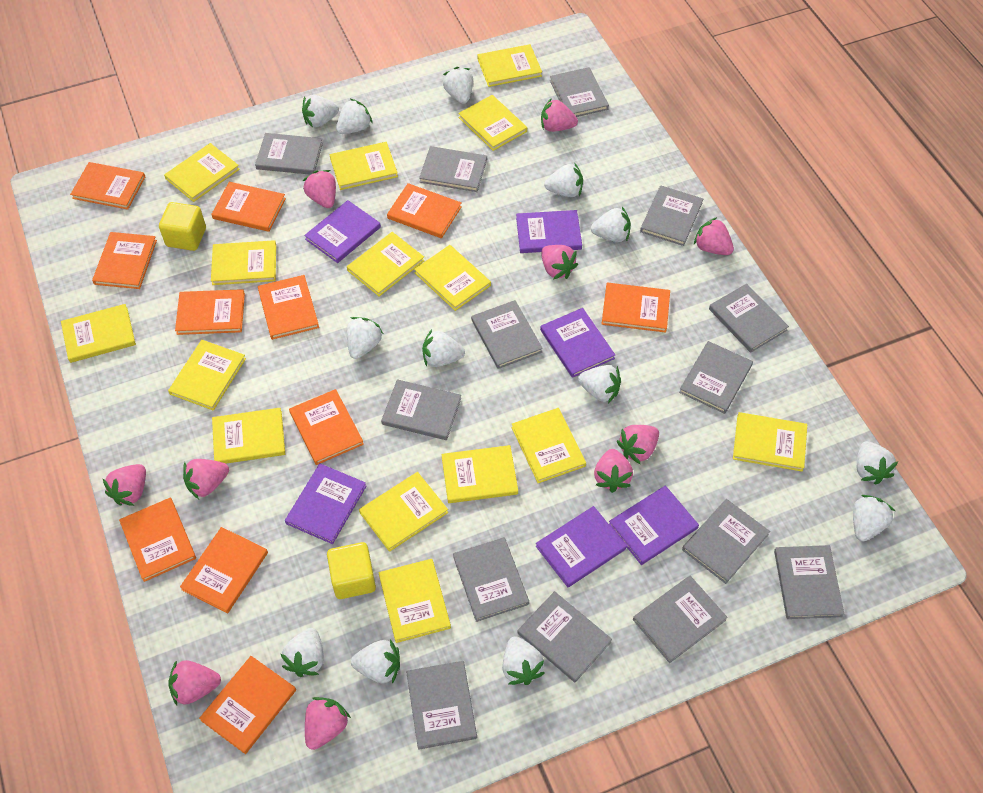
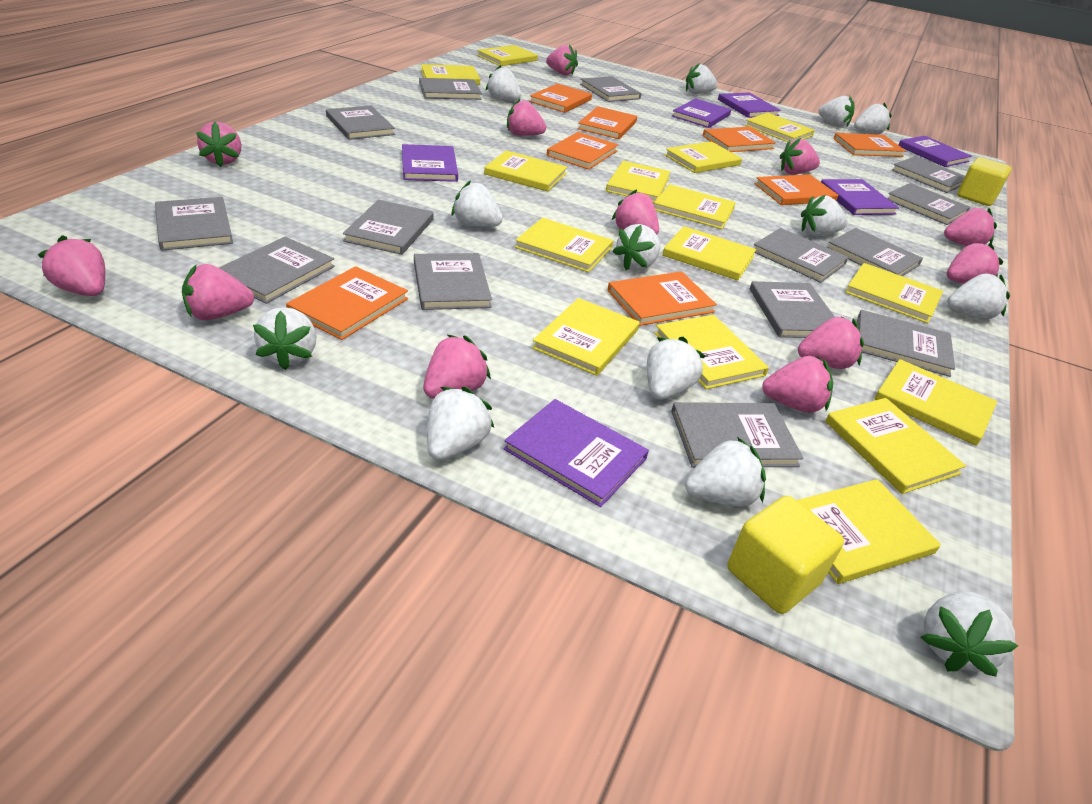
orange book: [70,162,145,210] [92,232,157,289] [119,498,196,582] [175,289,245,335] [180,527,268,613] [199,656,296,754] [211,182,286,232] [258,275,319,340] [289,389,364,465] [387,183,462,238] [602,283,670,333] = 11 -> [286,266,408,340] [529,84,592,113] [547,132,618,169] [578,106,637,139] [607,271,717,326] [703,127,776,152] [755,174,838,205] [833,133,906,157] = 8
pink strawberry: [103,464,146,506] [168,660,221,705] [183,459,229,499] [302,170,336,208] [305,697,351,750] [541,98,578,132] [541,245,578,279] [594,449,633,493] [617,425,659,464] [694,217,734,255] = 10 -> [38,235,105,296] [182,264,254,320] [196,122,241,167] [423,335,491,399] [507,98,546,136] [546,44,578,75] [612,189,659,234] [762,356,833,413] [780,138,820,174] [798,316,864,369] [944,208,997,246] [947,243,1003,284] = 12

